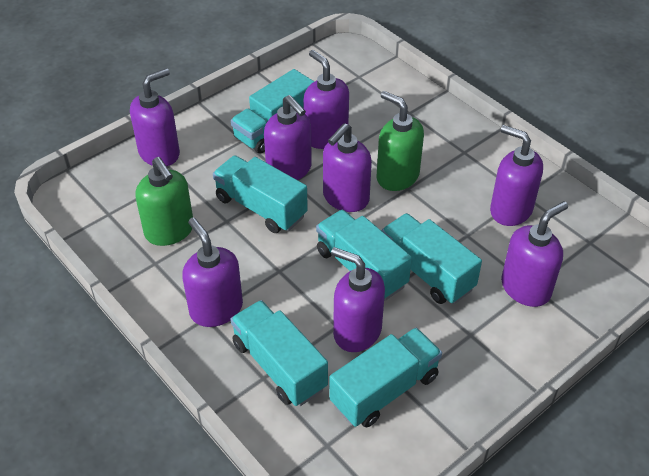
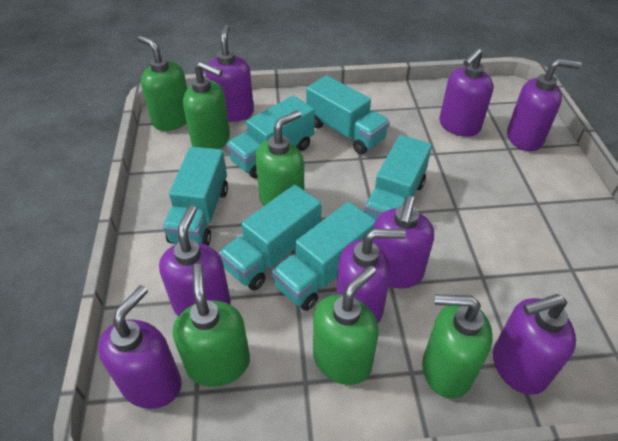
green soap dispenser: [136,157,193,246] [376,91,424,191] = 2 -> [138,35,187,131] [173,264,250,387] [183,61,230,149] [255,110,304,206] [313,265,379,385] [422,294,493,398] = 6

